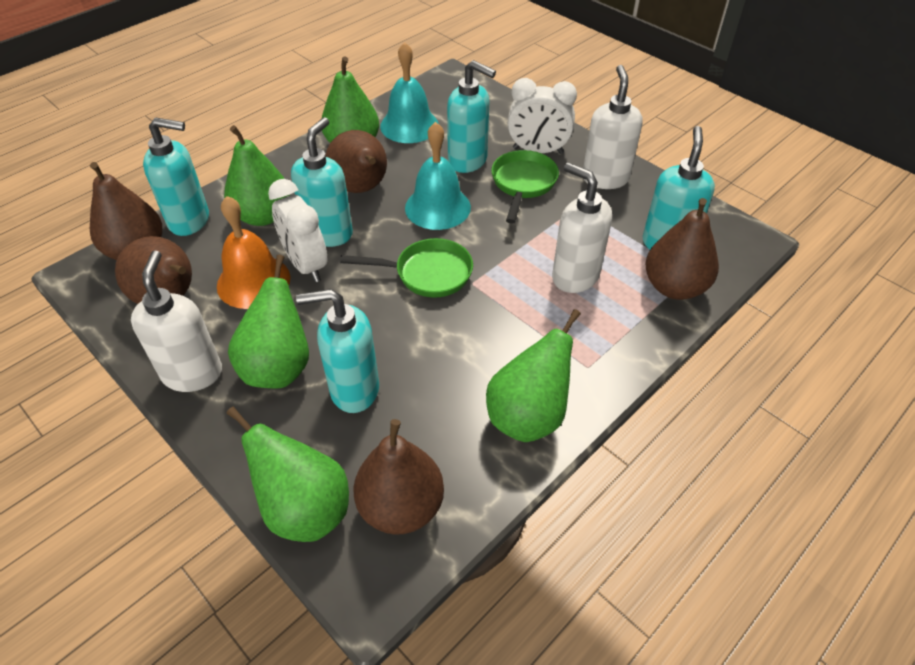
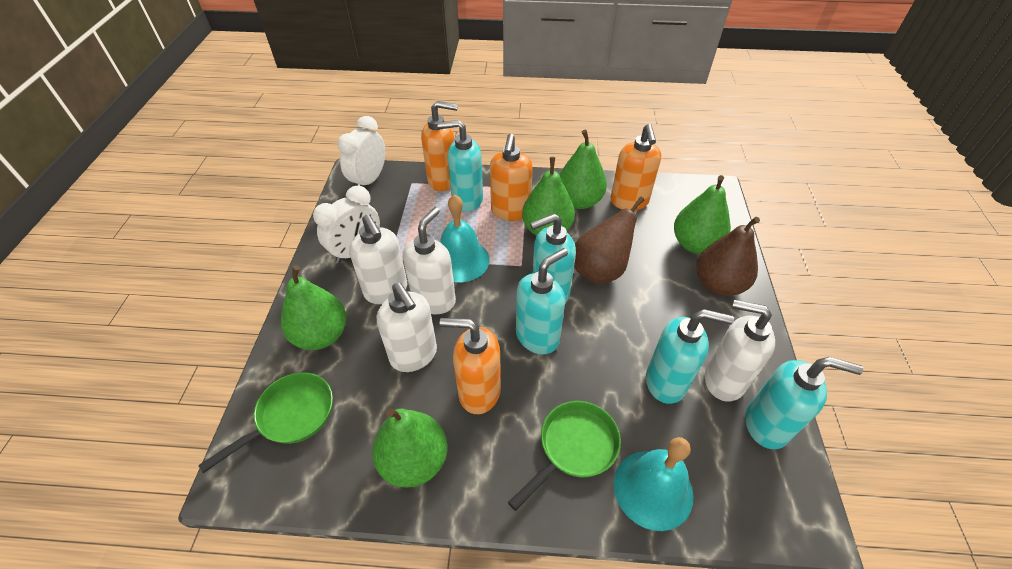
brown pear: [90,162,162,260] [115,236,192,304] [325,130,387,193] [353,419,444,535] [645,198,719,300] = 5 -> [574,197,644,284] [696,217,760,296] = 2
orange bell: [217,196,290,309] = 1 -> none = 0
orange soap dispenser: none = 0 -> [421,101,458,191] [439,318,501,414] [490,134,533,221] [611,124,661,210] = 4
white soap dispenser: [131,251,222,392] [552,162,612,293] [583,65,643,189] = 3 -> [349,214,407,304] [377,283,437,372] [403,207,456,314] [705,300,775,402] = 4

